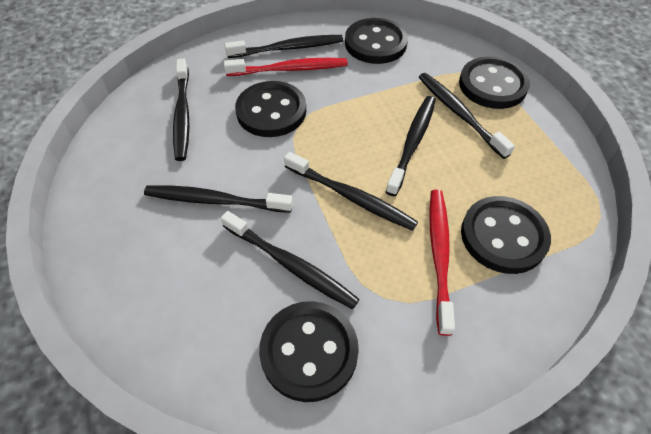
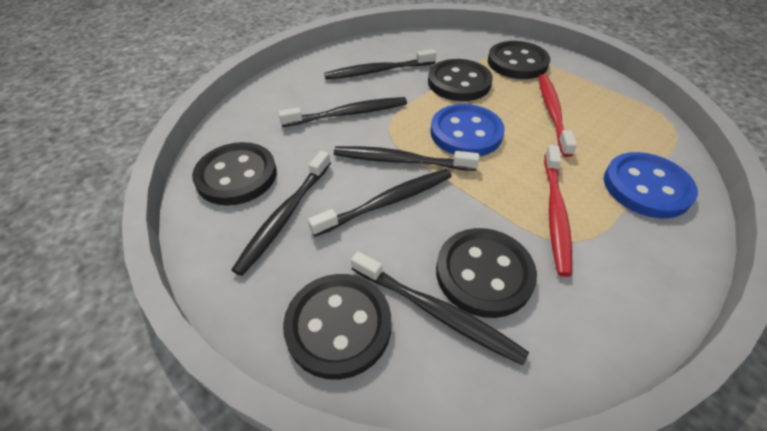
black toothbrush: [144,185,293,213] [173,59,190,161] [221,211,359,309] [224,35,343,58] [284,152,418,231] [386,96,436,196] [419,73,515,159] = 7 -> [231,151,331,276] [278,97,407,127] [308,169,452,237] [324,49,436,79] [334,146,479,171] [351,251,529,365] = 6
blue button: none = 0 -> [431,104,505,156] [604,152,698,218] = 2

